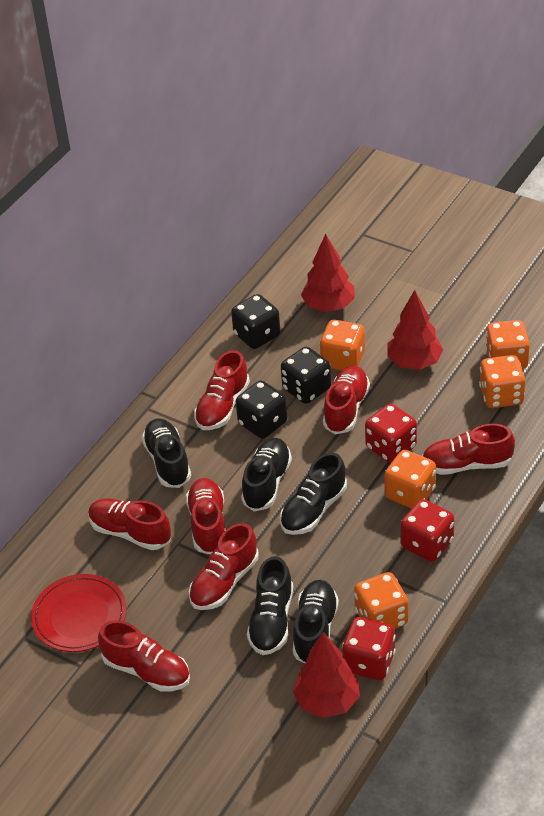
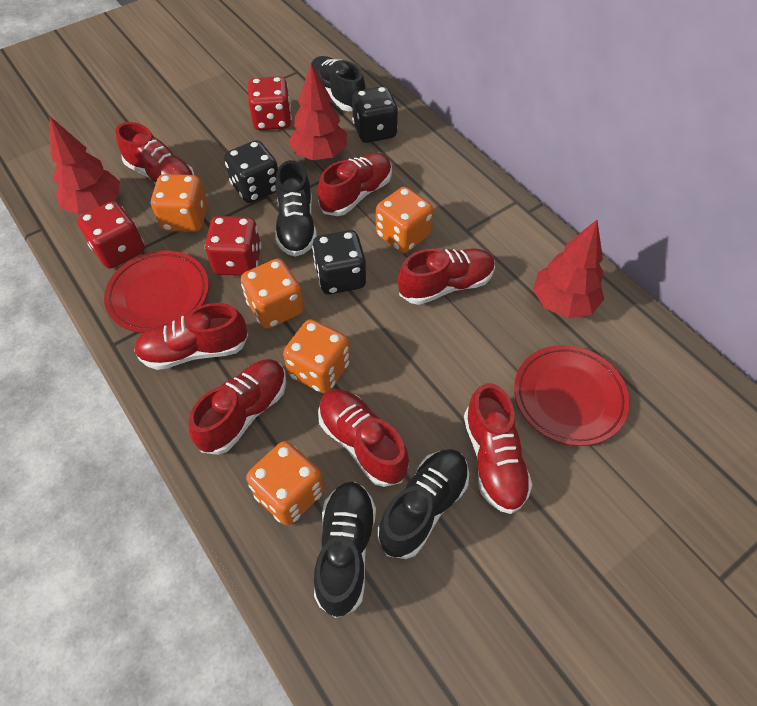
black shoe: [142,418,191,488] [241,438,292,511] [247,556,293,655] [280,453,347,535] [293,580,339,664] = 5 -> [275,160,317,257] [311,56,365,111] [314,482,376,618] [378,449,469,559] = 4
red plate: [31,574,127,652] = 1 -> [104,250,209,333] [514,345,630,446] = 2

